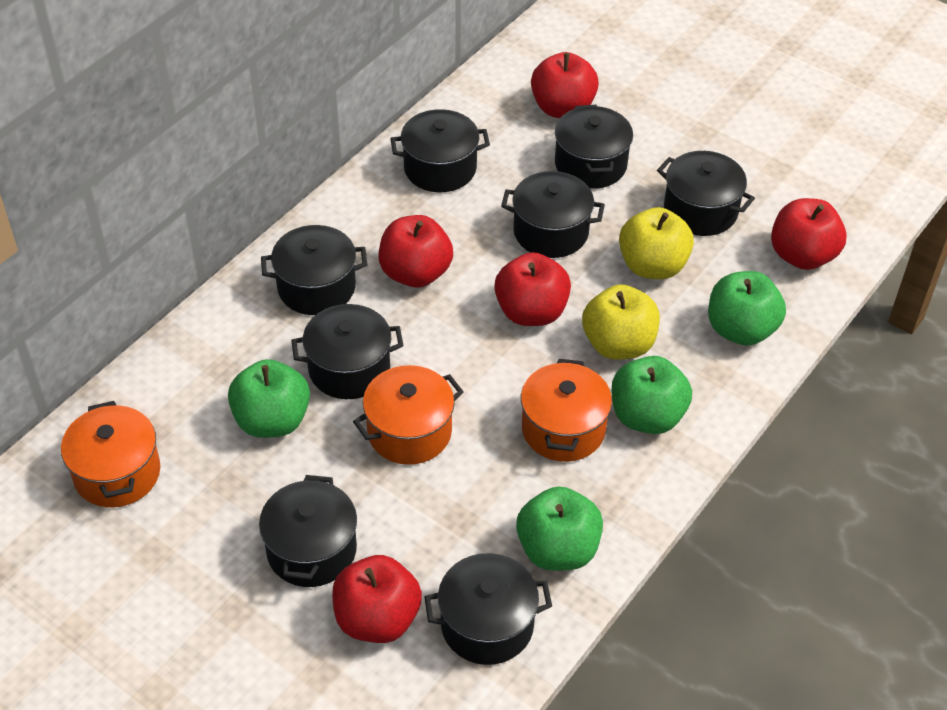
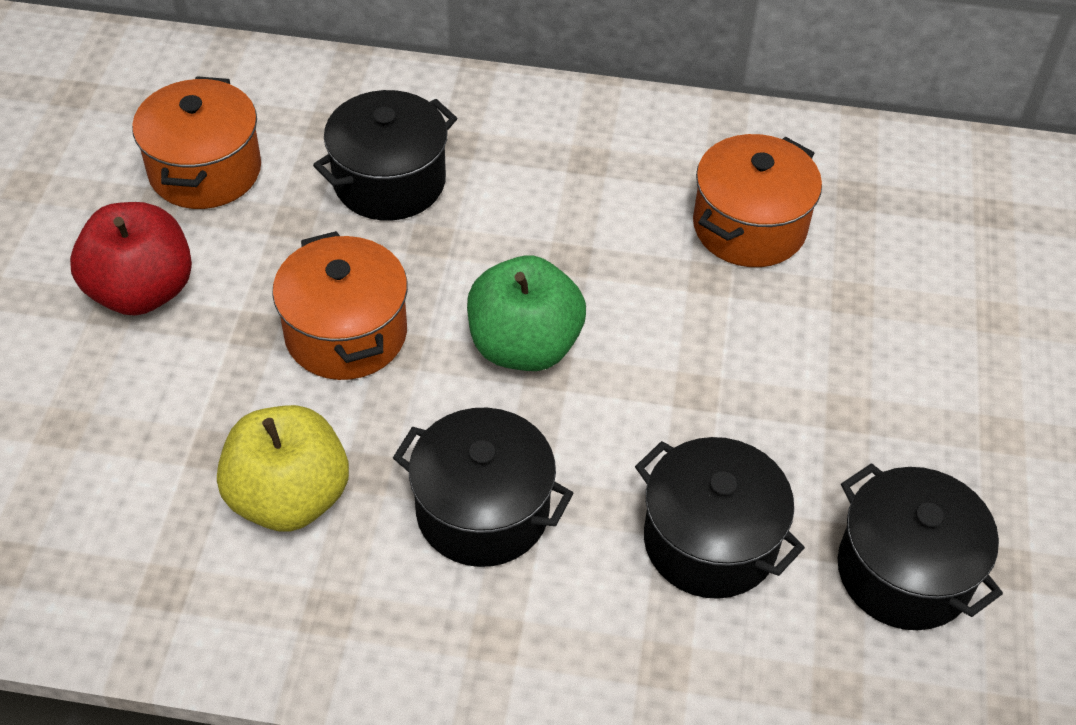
black pot: [259,475,357,587] [261,225,367,315] [291,304,404,399] [390,109,490,192] [424,553,552,665] [501,171,605,258] [555,105,633,189] [657,151,755,236] = 8 -> [313,90,457,221] [393,408,573,567] [635,437,805,599] [838,463,1003,630] = 4
green apple: [228,359,310,438] [516,486,603,571] [612,356,692,434] [708,271,786,346] = 4 -> [467,255,586,371] = 1
red apple: [332,555,422,643] [378,215,453,288] [494,252,571,326] [531,52,599,118] [771,198,847,270] = 5 -> [70,202,192,316] = 1
yellow apple: [582,284,660,360] [619,207,694,279] = 2 -> [217,405,349,531] = 1

